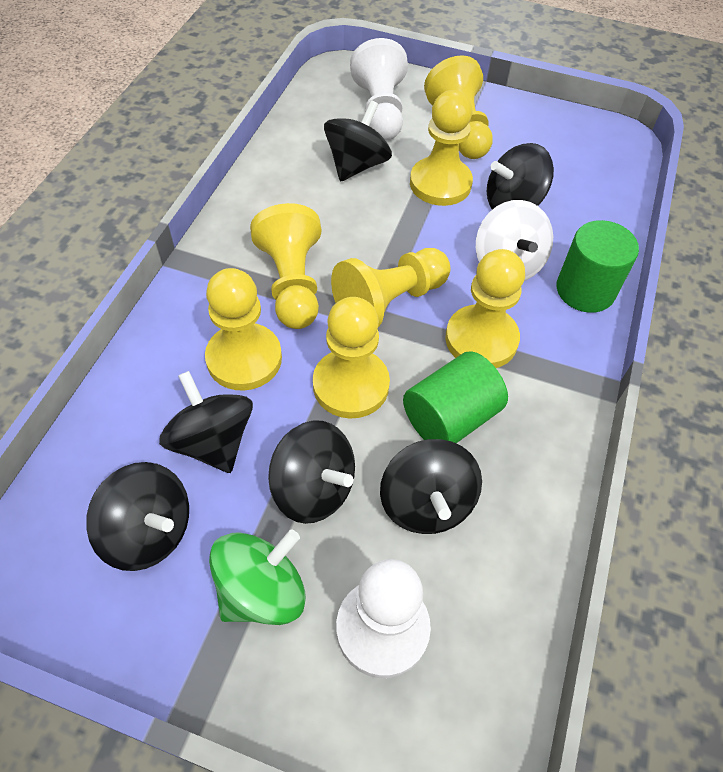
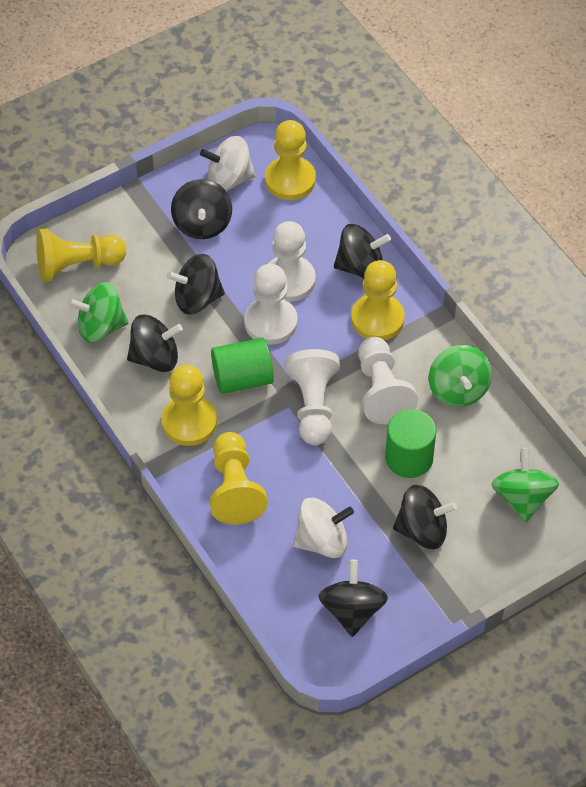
green spinning top: [209,529,306,625] = 1 -> [68,282,129,343] [429,345,492,407] [491,448,559,523] = 3
white pawn: [336,559,431,678] [350,38,408,141] = 2 -> [244,264,298,345] [268,221,316,302] [285,349,340,445] [358,337,418,424] = 4
white spinning top: [476,200,553,281] = 1 -> [200,136,256,191] [293,498,354,558] = 2
yellow pawn: [205,268,282,391] [250,203,321,329] [313,297,390,418] [331,248,451,327] [410,90,473,206] [424,55,493,159] [445,249,525,368] = 7 -> [36,228,126,282] [162,365,217,446] [210,432,268,524] [265,120,316,200] [351,260,405,340] = 5

